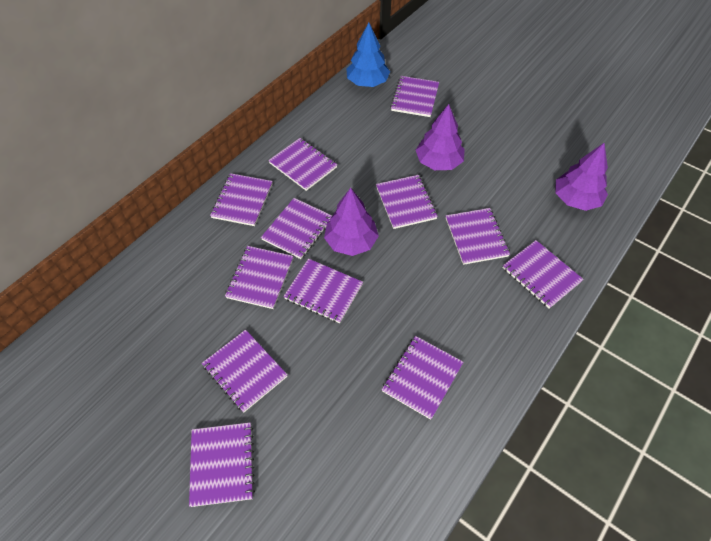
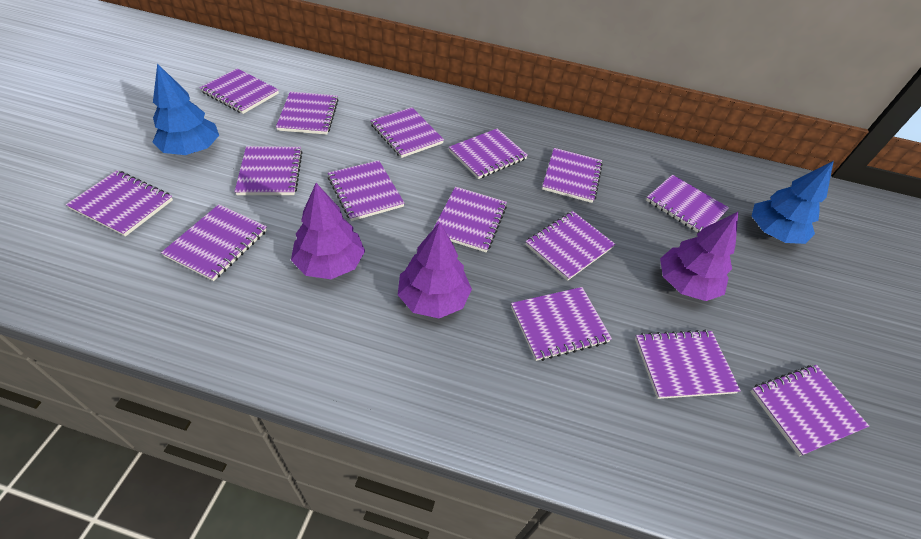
blue tree: [346,23,390,87] = 1 -> [152,63,219,155] [752,161,834,244] = 2
purple notebook: [189,422,255,507] [202,330,288,412] [210,173,273,226] [225,246,293,309] [261,198,332,259] [268,138,337,191] [283,259,363,323] [376,175,438,229] [382,336,463,420] [390,76,439,117] [446,208,510,265] [503,240,584,309] = 12 -> [66,170,173,237] [161,204,267,281] [199,69,279,114] [235,146,303,195] [276,92,338,135] [328,160,404,221] [370,107,444,158] [433,187,507,252] [449,129,528,179] [511,287,612,361] [525,211,615,281] [542,148,603,203] [635,330,741,399] [646,175,729,233] [750,365,869,456] = 15

